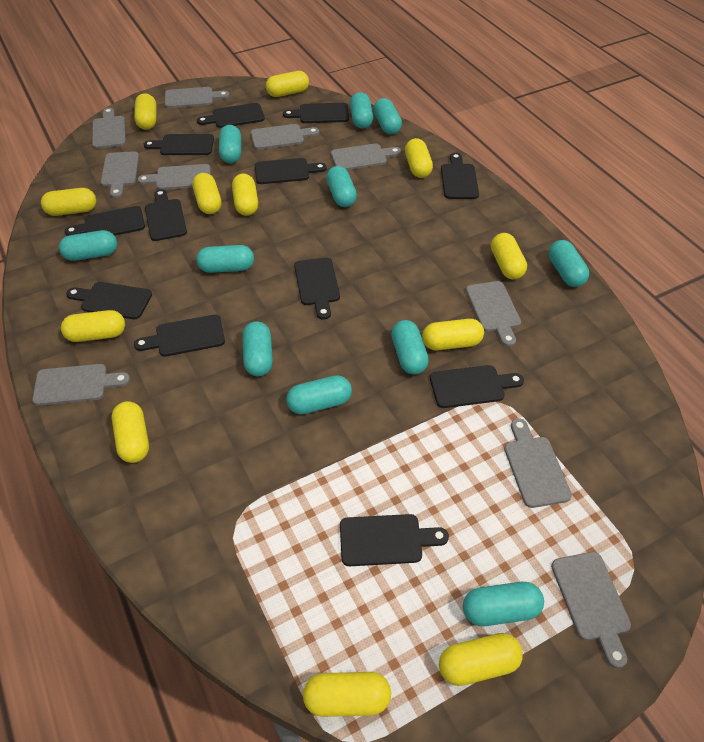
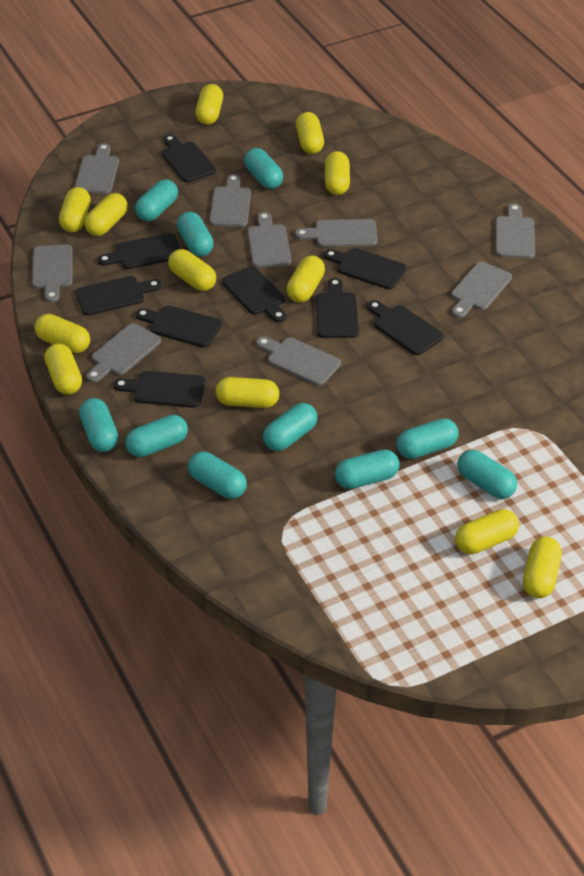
black cutting board: [65,206,145,236] [66,282,152,319] [134,314,225,357] [144,134,214,155] [145,189,187,241] [197,103,265,128] [255,158,326,184] [283,103,349,123] [294,258,340,320] [340,514,449,566] [430,365,524,408] [441,153,479,199] = 12 -> [75,276,162,315] [98,233,181,269] [113,371,206,408] [135,306,222,347] [162,135,216,183] [222,266,286,323] [316,278,359,338] [324,248,406,289] [367,300,444,355] = 9
grey cutting board: [32,364,130,406] [92,108,126,149] [101,151,139,198] [138,164,211,190] [165,87,230,108] [251,124,319,150] [331,143,401,170] [466,281,521,347] [504,418,572,508] [551,552,631,668] = 10 -> [32,244,73,302] [75,143,119,194] [86,323,161,383] [210,174,251,227] [248,212,291,268] [256,337,341,386] [295,219,378,247] [451,262,512,318] [496,204,535,259] = 9
turquoise capsule: [59,230,117,261] [196,245,254,273] [219,125,241,163] [242,321,273,376] [286,375,352,415] [326,166,357,207] [350,92,373,129] [373,98,402,134] [391,320,429,375] [463,582,544,626] [549,240,589,287] = 11 -> [79,398,118,452] [125,415,188,457] [135,179,178,221] [177,212,214,257] [188,452,247,499] [244,148,283,189] [263,403,317,451] [335,450,400,489] [397,418,459,459] [457,450,517,499] = 10

